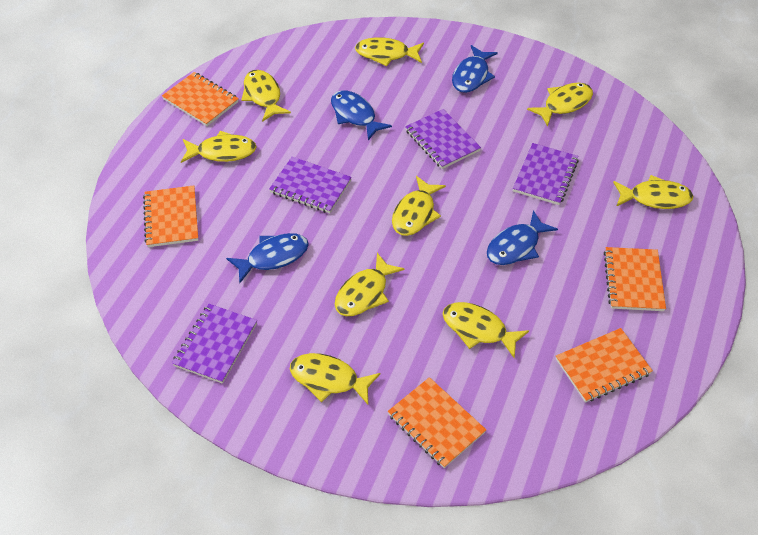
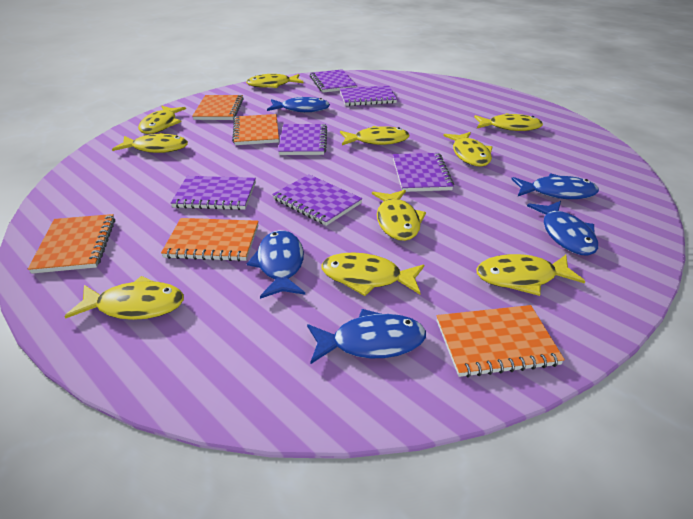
blue fish: [226,233,309,283] [331,90,392,140] [452,45,498,93] [487,210,558,265] = 4 -> [247,230,305,299] [267,97,330,112] [307,309,426,364] [512,174,599,199] [527,201,598,256] = 5
purple notebook: [172,304,257,384] [269,157,352,213] [405,109,481,169] [513,143,579,205] = 4 -> [171,176,256,210] [272,174,362,226] [278,124,327,155] [310,69,357,93] [340,86,397,106] [393,153,454,192] = 6
yellow fish: [181,131,257,163] [241,70,291,122] [290,353,380,404] [335,253,405,316] [355,37,424,66] [392,176,446,236] [443,302,529,358] [527,83,593,127] [613,175,693,209] = 9 -> [64,276,184,320] [112,133,188,153] [138,106,186,134] [246,74,304,88] [322,253,424,296] [340,126,410,145] [372,190,426,241] [443,132,492,166] [474,113,543,131] [476,254,585,296] = 10

